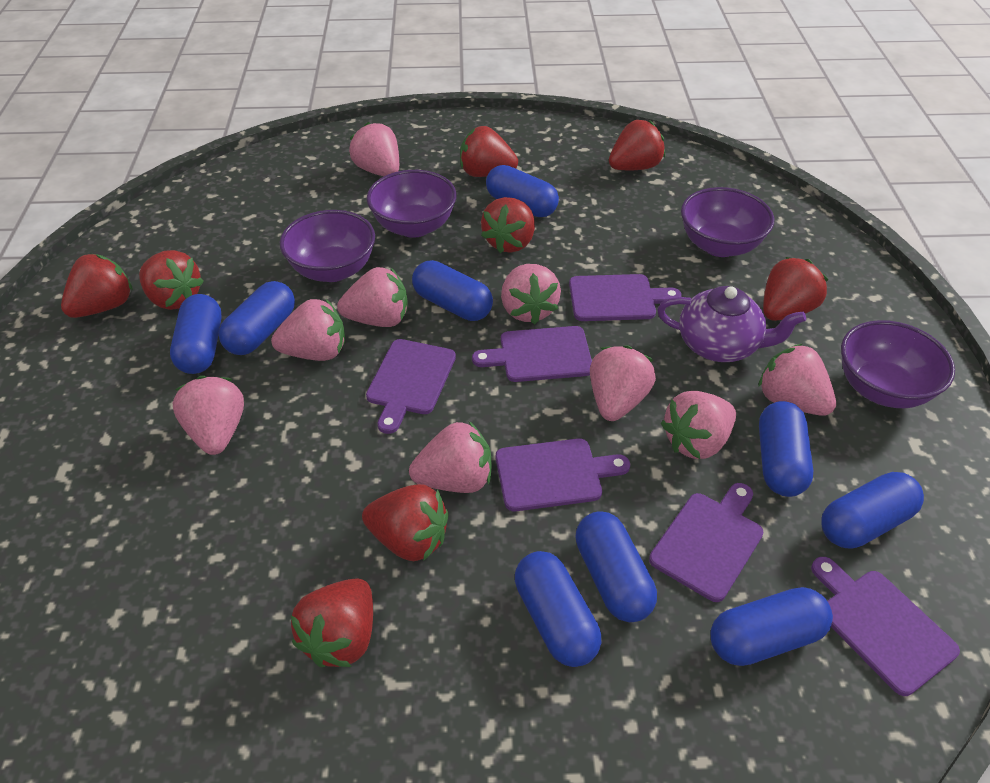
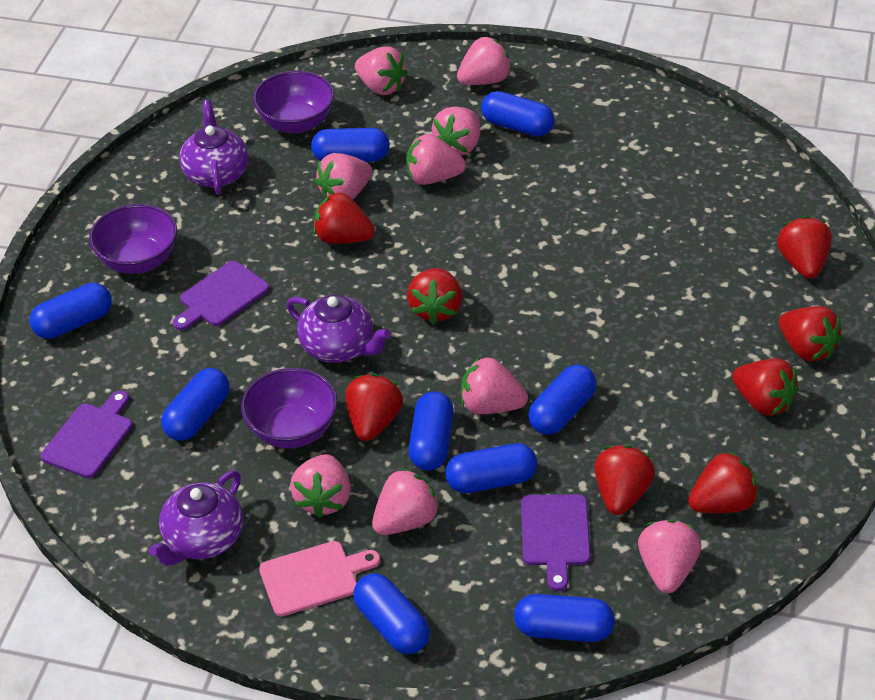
pink cutting board: none = 0 -> [259,541,380,616] = 1
purple bowl: [280,210,375,282] [367,170,457,238] [681,187,774,257] [841,320,955,408] = 4 -> [89,204,177,274] [241,368,338,448] [253,71,334,134] = 3
purple cutting board: [366,339,456,434] [472,326,592,382] [496,438,630,511] [569,274,682,321] [649,483,764,602] [811,557,960,696] = 6 -> [41,390,132,478] [173,261,269,331] [521,494,590,591] = 3
purple teapot: [657,286,806,362] = 1 -> [149,470,243,566] [179,100,249,195] [286,295,391,363] = 3

